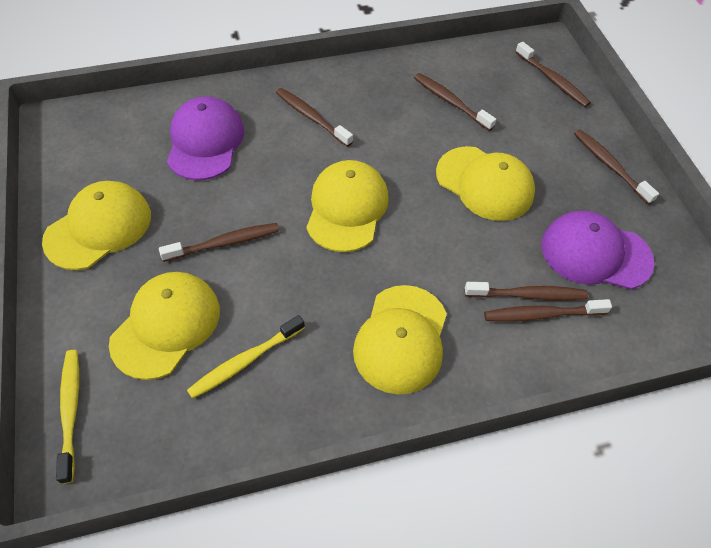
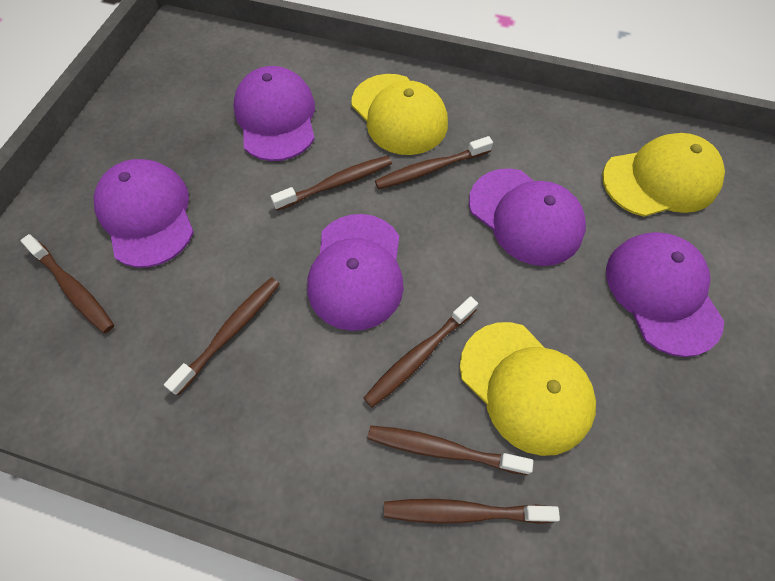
purple cap: [167,96,244,180] [541,211,655,290] = 2 -> [94,159,194,268] [233,66,315,161] [307,214,404,331] [469,168,586,266] [606,232,724,357] = 5
yellow cap: [42,181,151,270] [109,272,220,380] [306,160,389,252] [353,285,447,395] [436,146,535,221] = 5 -> [351,74,448,155] [460,322,596,456] [602,133,725,217] = 3
yellow toothbrush: [56,350,79,484] [187,315,305,399] = 2 -> none = 0

